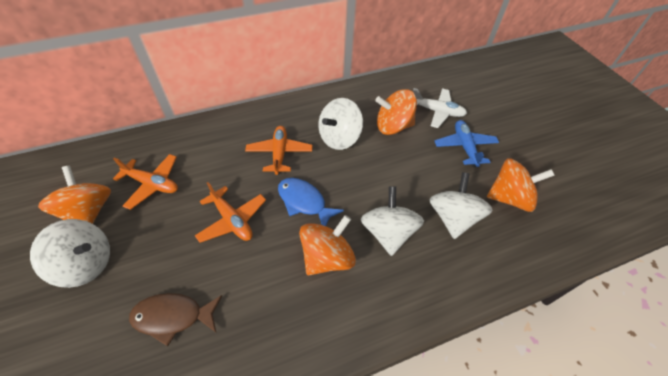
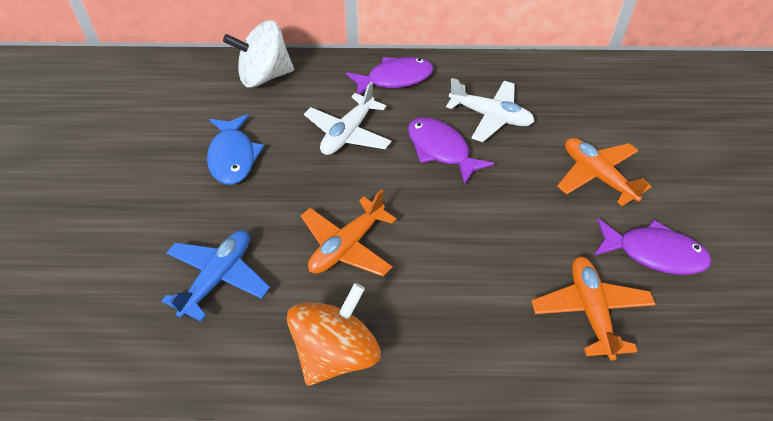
brown fish: [129,293,222,346] = 1 -> none = 0
orange spinning top: [38,166,111,224] [299,215,356,275] [375,89,417,135] [487,158,555,212] = 4 -> [287,283,381,386] = 1
purple fish: none = 0 -> [346,57,434,95] [408,117,494,185] [594,219,711,275] = 3
white plane: [413,88,467,128] = 1 -> [304,82,392,155] [446,78,535,142] = 2
white spinning top: [30,219,110,288] [318,98,363,150] [361,186,424,256] [429,172,492,239] = 4 -> [223,20,294,88] = 1

